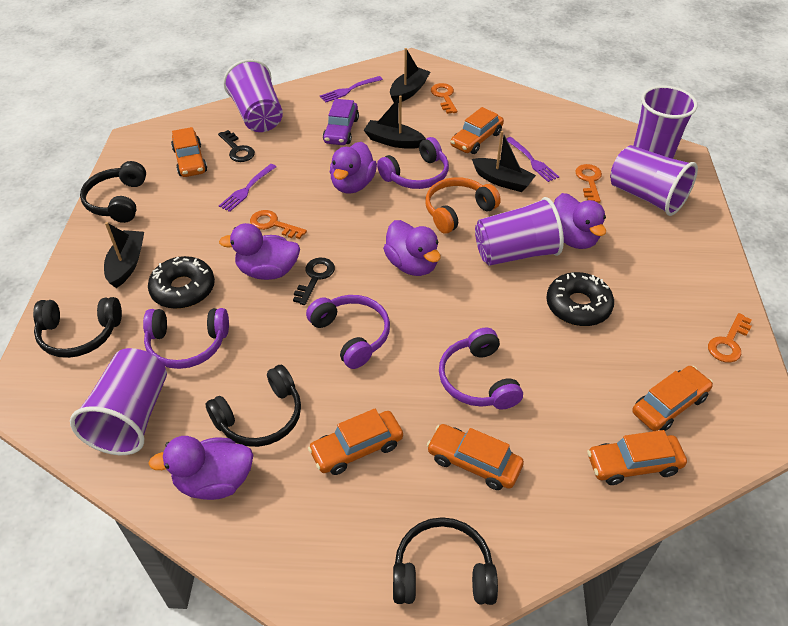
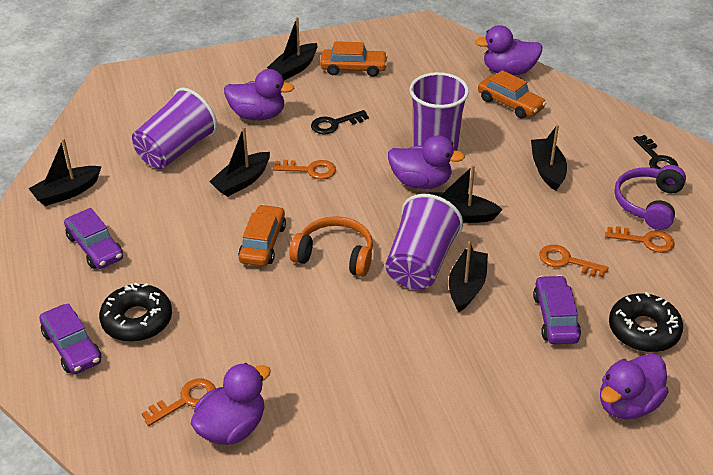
black boat: [104,222,144,288] [364,95,426,149] [390,48,430,102] [472,131,536,192] = 4 -> [28,138,102,206] [209,127,270,197] [267,17,317,81] [428,165,503,223] [449,241,488,312] [531,125,567,191] = 6
black headphones: [33,297,122,358] [80,161,146,223] [206,365,301,447] [393,517,498,605] = 4 -> none = 0
orange car: [171,127,207,177] [308,409,403,475] [427,424,524,490] [450,107,504,154] [587,430,687,485] [632,366,713,431] = 6 -> [238,204,286,266] [320,41,388,77] [478,70,546,119] = 3
purple car: [323,99,359,145] = 1 -> [40,303,101,374] [64,208,123,269] [533,275,581,344] = 3
purple cup: [70,348,167,455] [223,59,283,132] [475,197,564,266] [610,145,698,216] [633,86,697,159] = 5 -> [132,88,217,169] [385,194,463,289] [410,72,469,150] = 3
purple fork: [219,164,277,212] [320,76,383,103] [506,137,559,182] = 3 -> none = 0
purple headphones: [143,308,229,369] [306,295,390,369] [377,137,449,189] [439,328,523,409] = 4 -> [614,165,686,230] = 1

